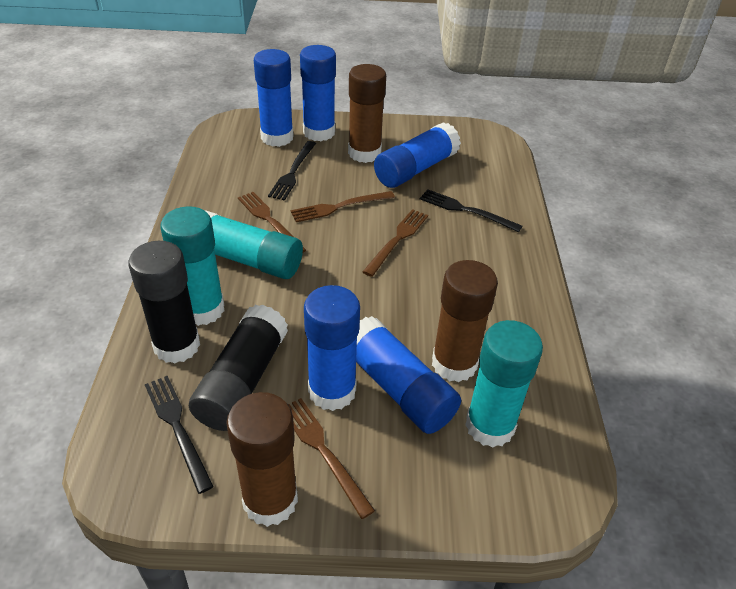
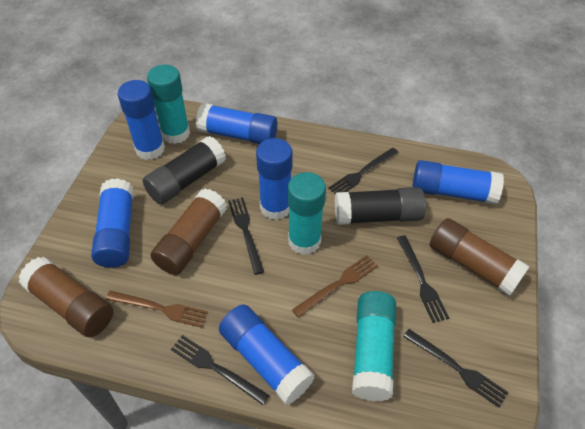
black fork: [145,376,214,494] [268,141,316,201] [420,189,522,232] = 3 -> [171,335,270,405] [228,197,264,275] [328,148,398,195] [397,235,449,323] [403,329,509,408] = 5
blue glue stick: [254,49,294,147] [300,45,336,141] [304,285,360,411] [356,316,461,434] [374,122,461,188] = 5 -> [91,178,134,268] [117,80,165,160] [196,103,277,144] [219,304,315,405] [256,138,293,220] [412,160,504,204] = 6
brown fork: [238,192,306,253] [288,398,375,519] [291,191,395,222] [363,209,428,277] = 4 -> [106,291,208,328] [292,255,378,318] = 2

